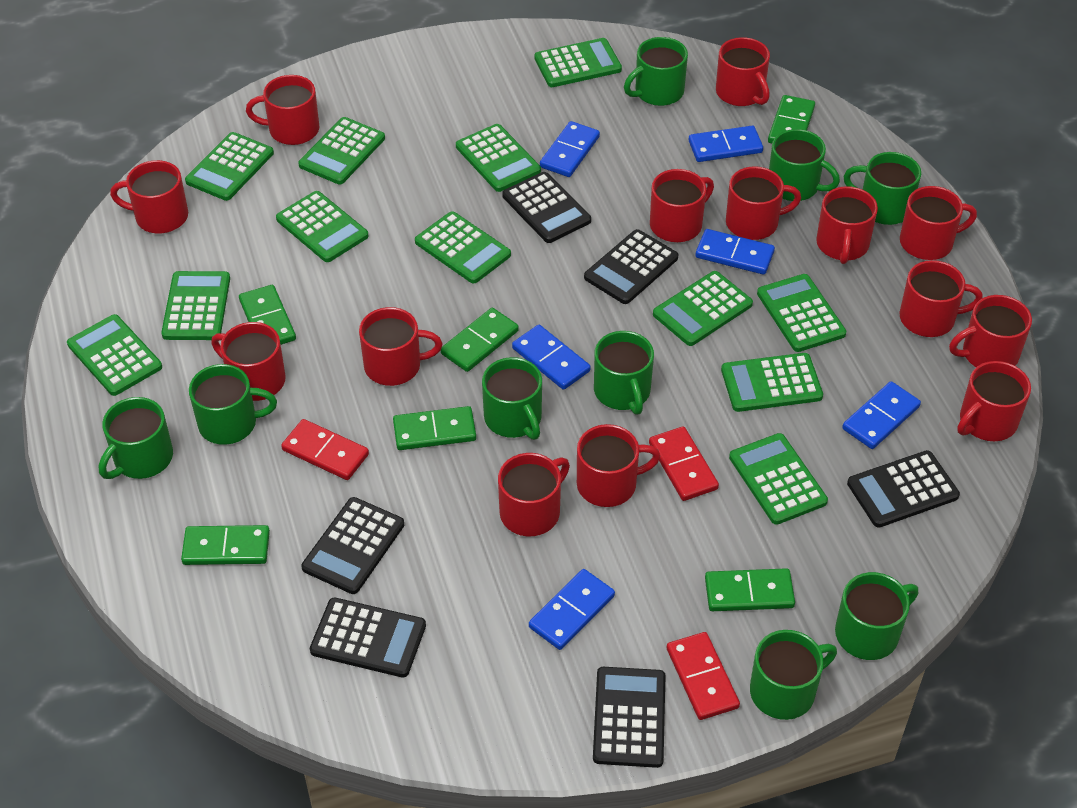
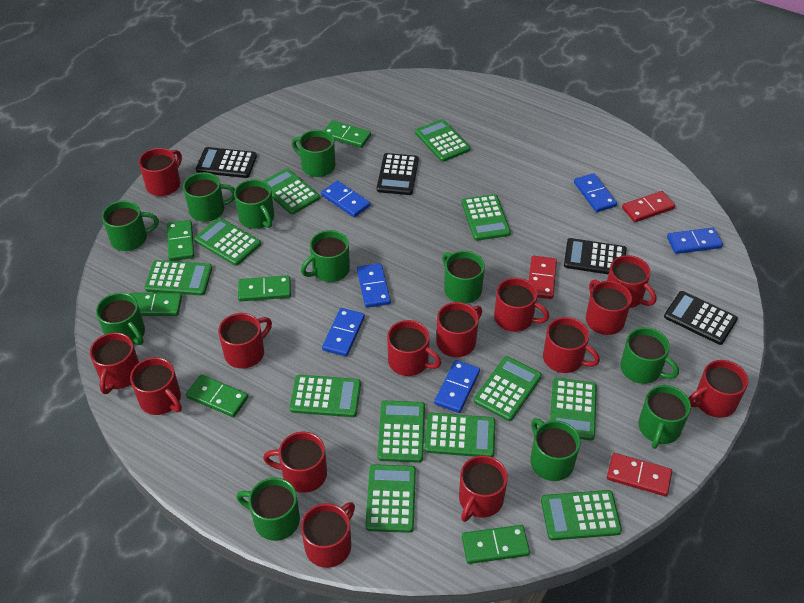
black calculator: [301,497,404,594] [310,598,426,678] [502,172,591,243] [584,229,678,304] [593,667,666,768] [847,450,960,528] = 6 -> [196,147,257,178] [377,153,419,195] [564,238,626,274] [664,291,738,345] = 4
green mug: [99,397,173,479] [189,364,277,445] [482,357,542,440] [594,331,654,415] [624,37,688,106] [750,630,837,720] [769,129,840,201] [835,572,918,660] [844,152,921,225] = 9 -> [96,293,145,345] [102,201,159,251] [183,172,235,222] [234,179,274,229] [236,478,300,541] [292,130,335,177] [301,230,350,282] [442,251,485,303] [530,418,580,481] [620,327,679,384] [638,385,691,449] = 11

